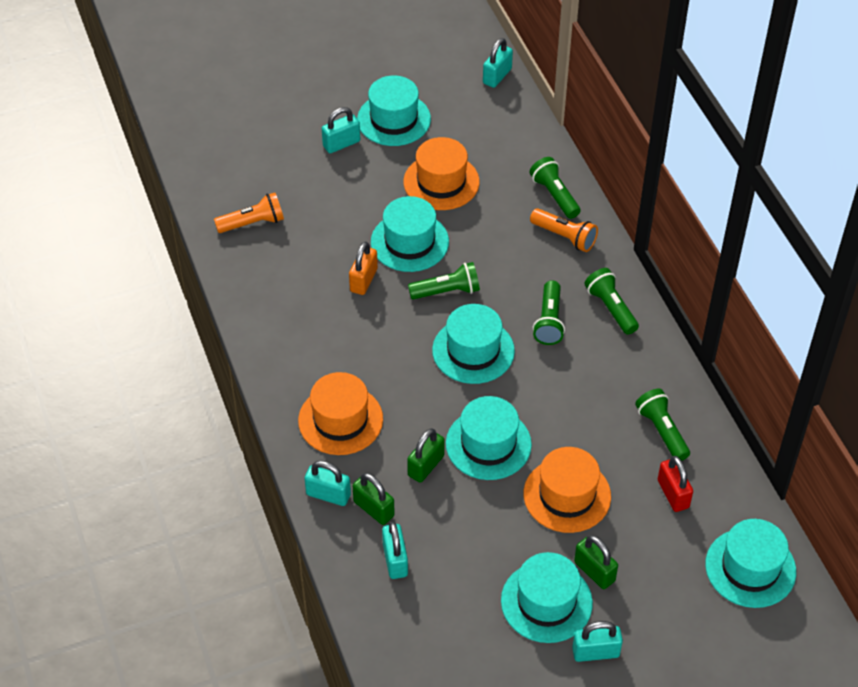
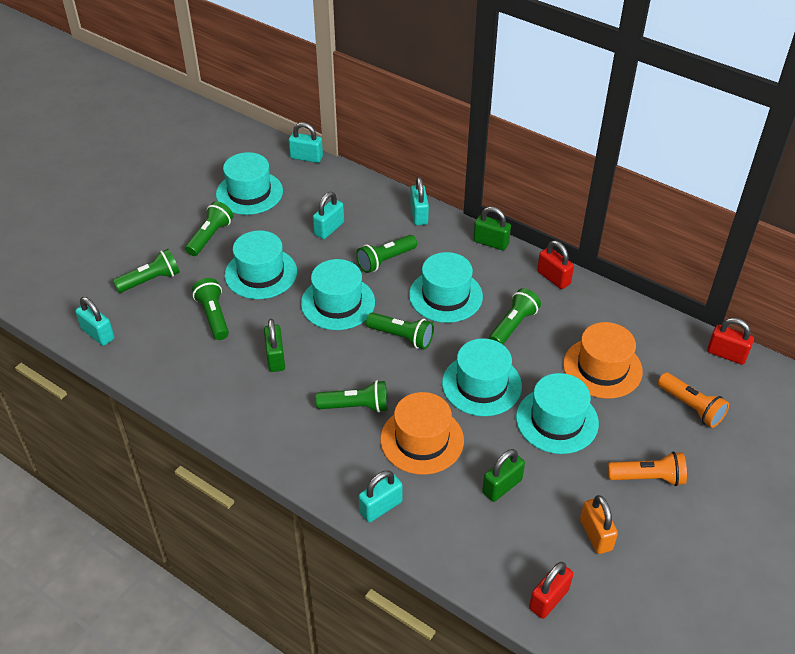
green flashlight: [408,262,480,300] [530,157,581,219] [533,280,565,345] [585,268,639,335] [635,389,690,461] = 5 -> [113,249,180,293] [185,201,233,256] [192,278,229,340] [316,380,388,413] [356,235,417,273] [366,312,434,349] [489,288,541,344] = 7
orange hat: [298,372,383,455] [403,137,480,210] [524,447,611,533] = 3 -> [380,392,464,475] [563,322,643,399] = 2
red padlock: [658,456,693,512] = 1 -> [529,562,573,619] [537,241,574,289] [707,318,754,365] = 3

